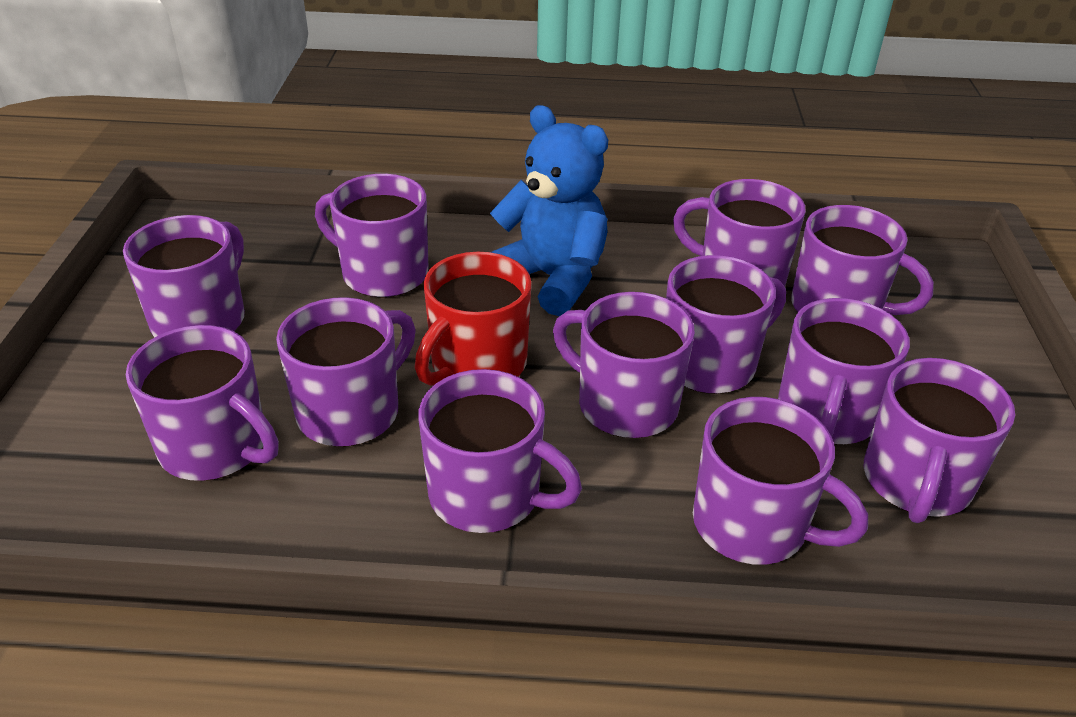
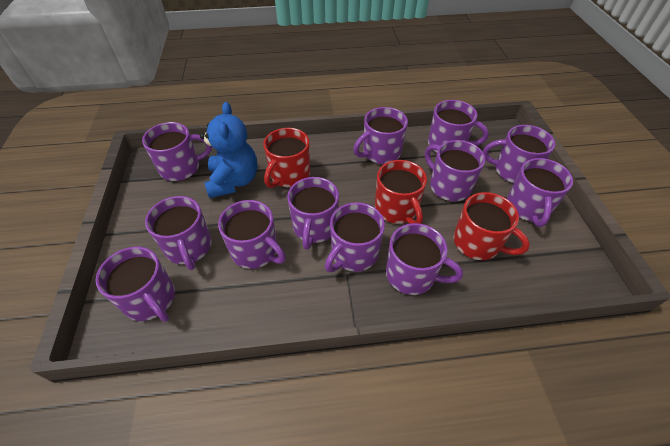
red mug: [415,252,532,386] = 1 -> [263,128,310,188] [375,160,427,224] [453,192,530,260] = 3

